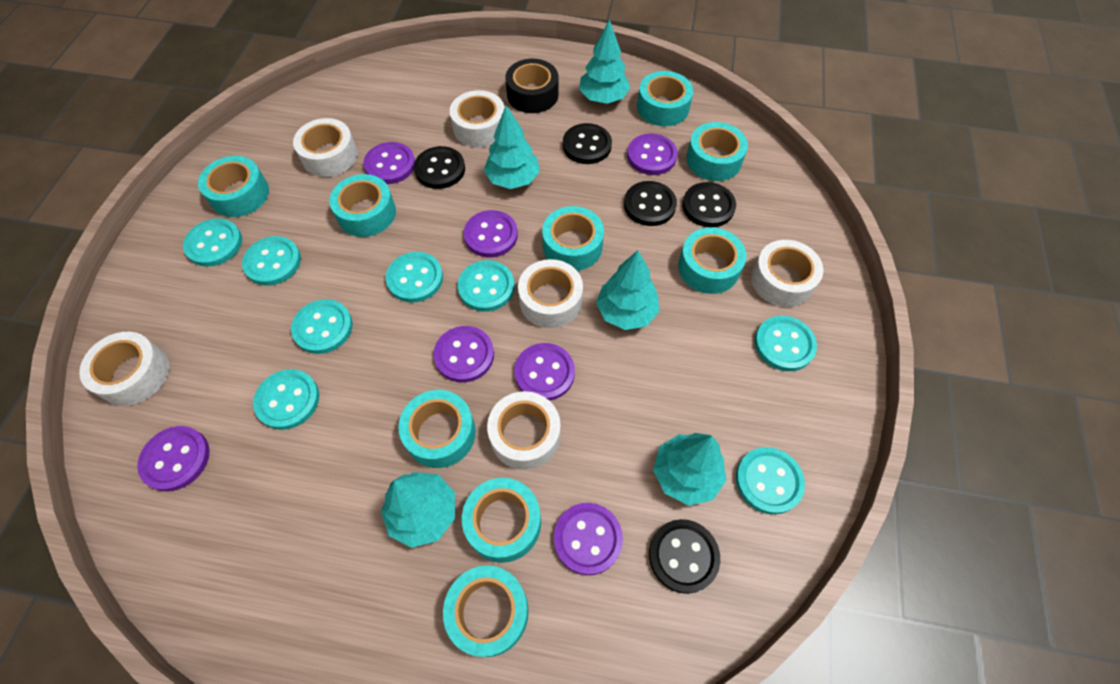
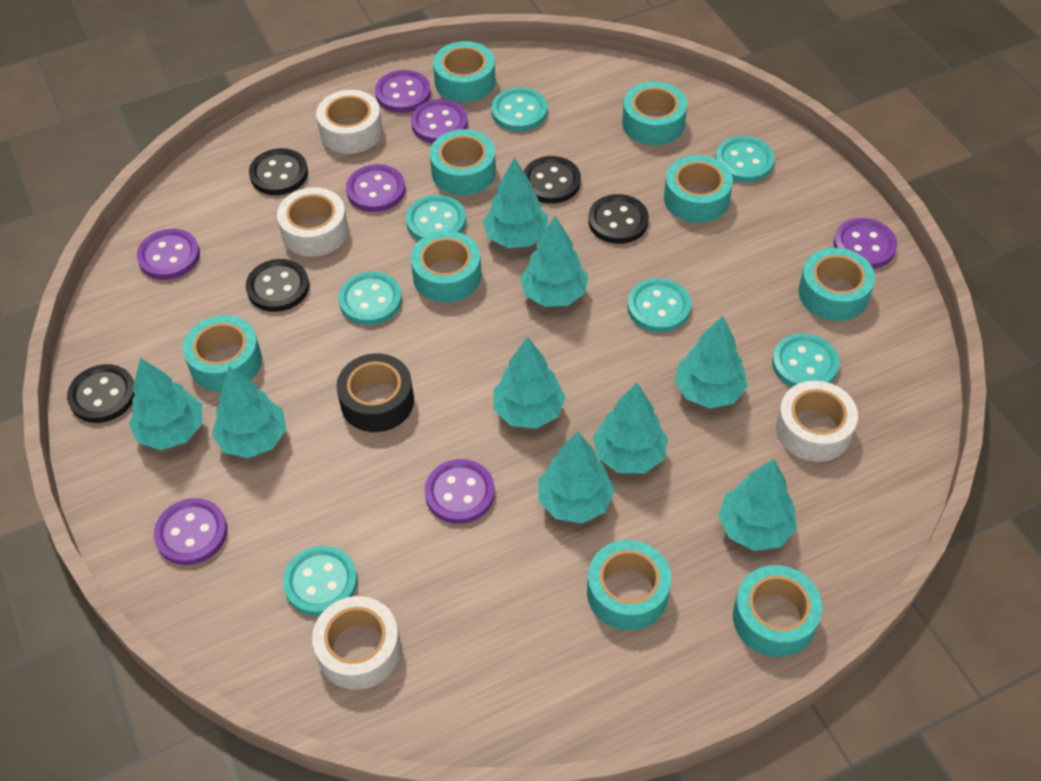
turquoise button: [183,219,242,267] [242,236,301,286] [253,369,319,430] [291,299,353,354] [386,252,443,303] [458,260,514,312] [736,447,805,515] [755,316,817,371] = 8 -> [283,546,357,616] [339,272,402,325] [406,195,466,240] [491,88,547,131] [627,278,691,333] [715,136,774,183] [772,333,840,387] = 7
turquoise tree: [381,472,455,548] [484,106,540,189] [579,19,630,104] [596,250,660,330] [653,433,726,506] = 5 -> [129,358,202,450] [212,366,286,458] [483,158,548,248] [494,337,566,429] [520,216,588,307] [538,431,614,524] [593,383,668,473] [675,316,748,408] [718,459,797,551] = 9
white tape: [79,332,169,406] [293,118,358,177] [450,90,505,147] [487,391,560,470] [518,259,583,328] [751,240,823,307] = 6 -> [277,187,348,257] [312,596,401,690] [316,90,383,154] [776,381,858,462] = 4

